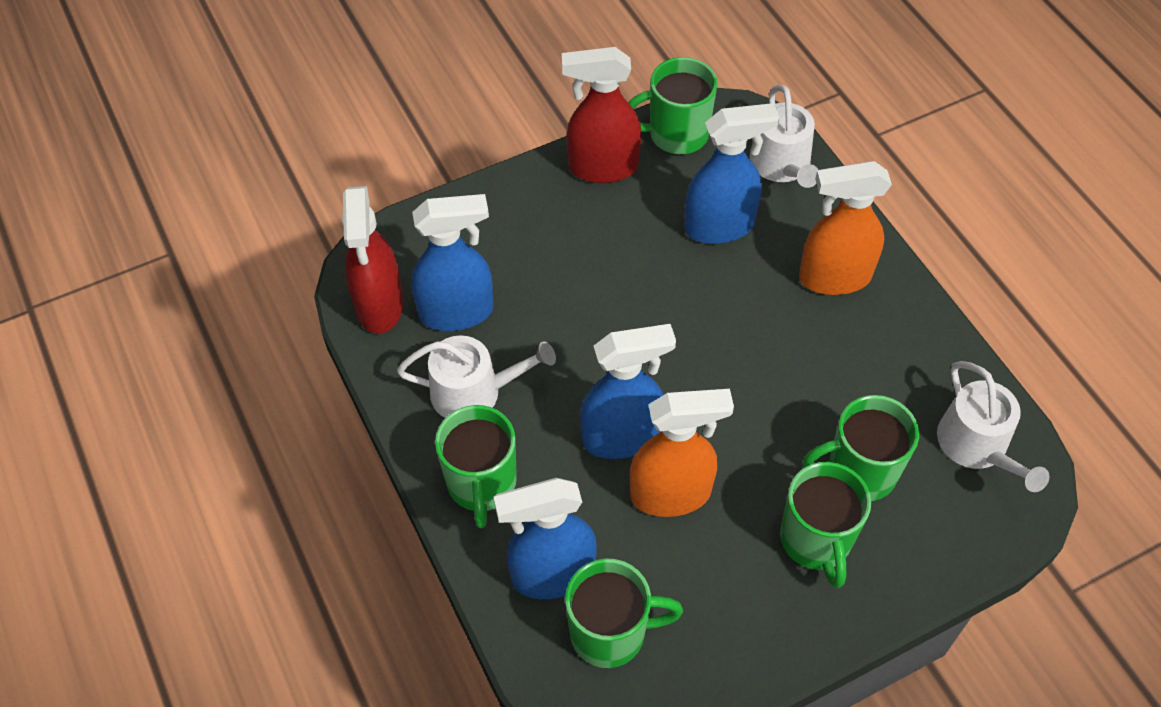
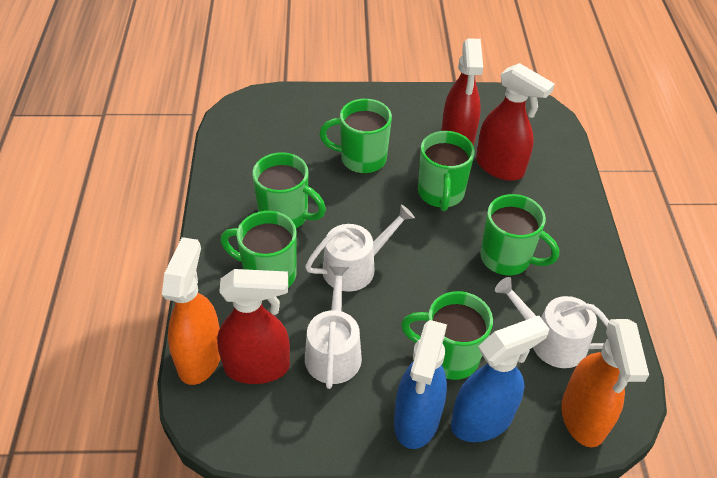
blue spray bottle: [411,194,493,331] [494,478,597,599] [580,324,676,459] [684,103,780,244] = 4 -> [394,320,447,449] [451,316,549,442] = 2
green mug: [435,405,517,528] [565,559,683,668] [628,57,718,155] [780,462,871,589] [803,395,919,501] = 5 -> [220,211,297,288] [253,152,326,228] [319,99,392,174] [401,291,493,380] [418,131,475,211] [480,194,559,276] = 6
red spray bottle: [342,186,404,334] [562,47,642,183] = 2 -> [217,269,290,384] [441,38,483,146] [476,63,555,181] = 3

